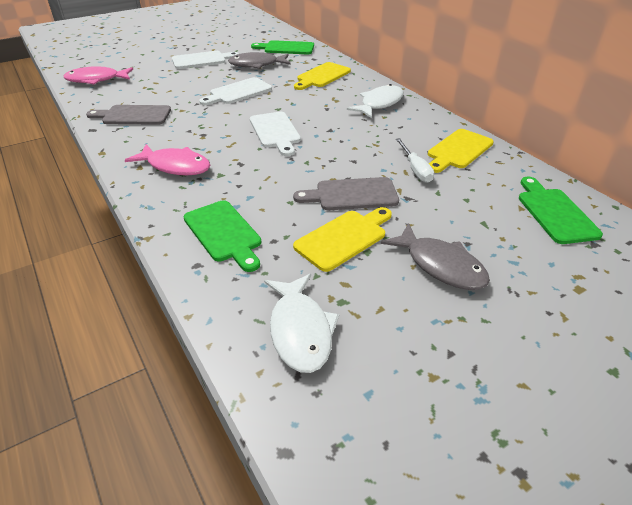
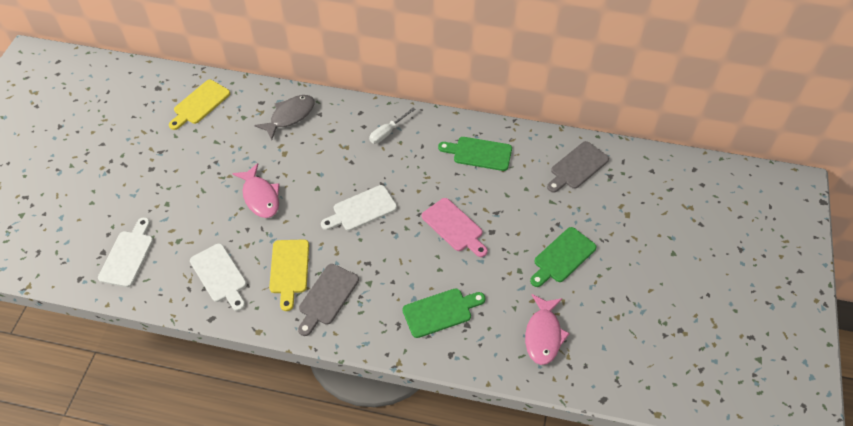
grey fish: [228,52,291,69] [381,223,490,290] = 2 -> [254,95,315,140] = 1
pink cutting board: none = 0 -> [422,198,488,257] = 1
white fish: [264,274,339,373] [347,84,403,118] = 2 -> none = 0
yellow cutting board: [293,207,392,272] [294,62,351,90] [428,129,494,173] = 3 -> [169,80,230,130] [269,239,309,311] = 2

